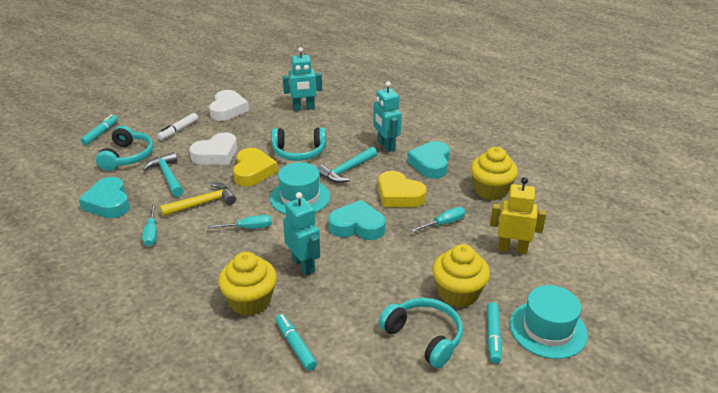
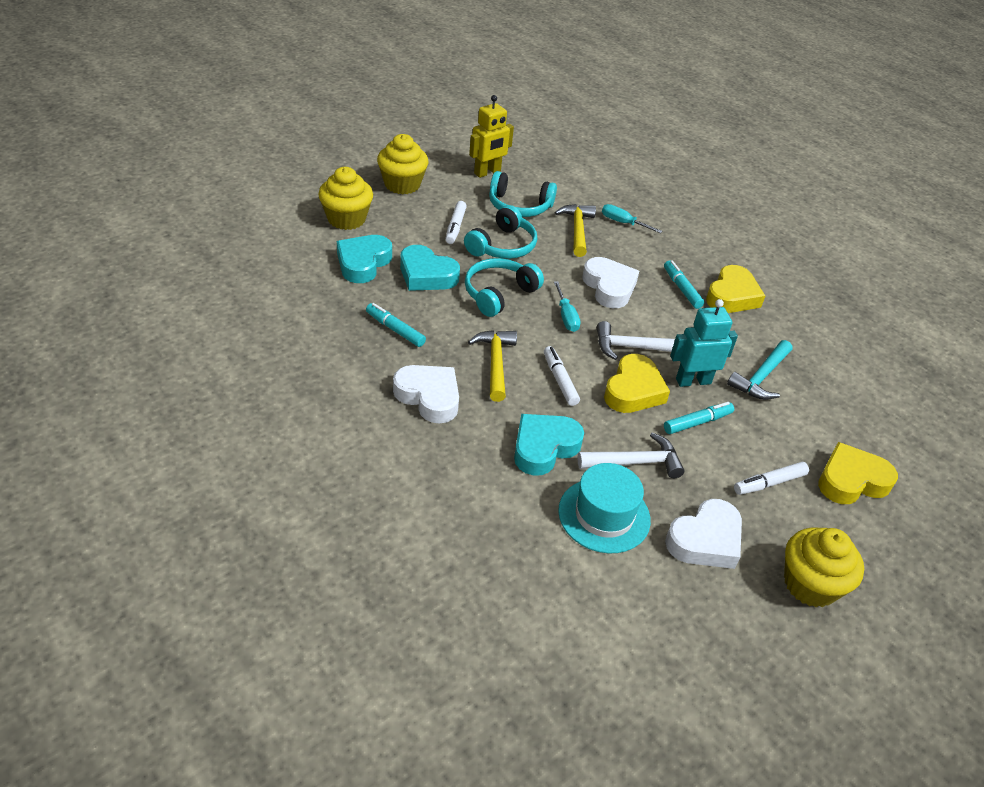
turquoise hammer: [142,152,184,197] [317,147,377,183] = 2 -> [727,340,792,400] = 1
turquoise hat: [270,162,330,214] [510,285,588,359] = 2 -> [558,463,651,553] = 1
turquoise robot: [283,47,322,111] [283,192,320,275] [373,81,402,152] = 3 -> [670,299,738,387] = 1
turquoise screwdriver: [142,204,157,246] [208,215,272,229] [411,207,465,232] = 3 -> [554,281,581,332] [602,204,662,233] = 2
white hammer: none = 0 -> [577,433,685,478] [597,321,675,360] = 2
white heart: [189,132,237,165] [209,90,249,121] = 2 -> [393,365,459,424] [582,257,639,308] [665,499,742,569] = 3
white marker: [157,113,198,140] = 1 -> [445,201,467,244] [544,346,580,406] [734,462,809,495] = 3
yellow hammer: [160,183,236,217] = 1 -> [468,330,517,402] [555,204,596,257] = 2
yellow heart: [233,148,278,186] [378,171,427,207] = 2 -> [604,354,670,413] [706,265,765,313] [818,442,898,504] = 3

